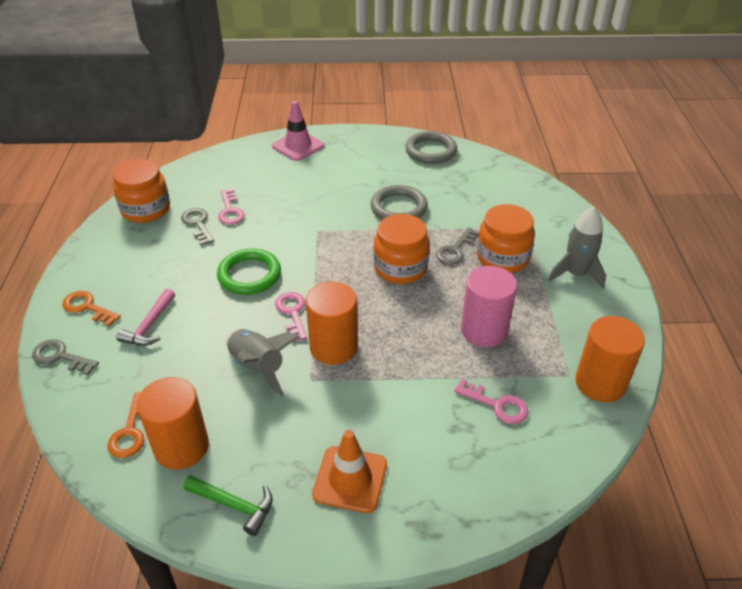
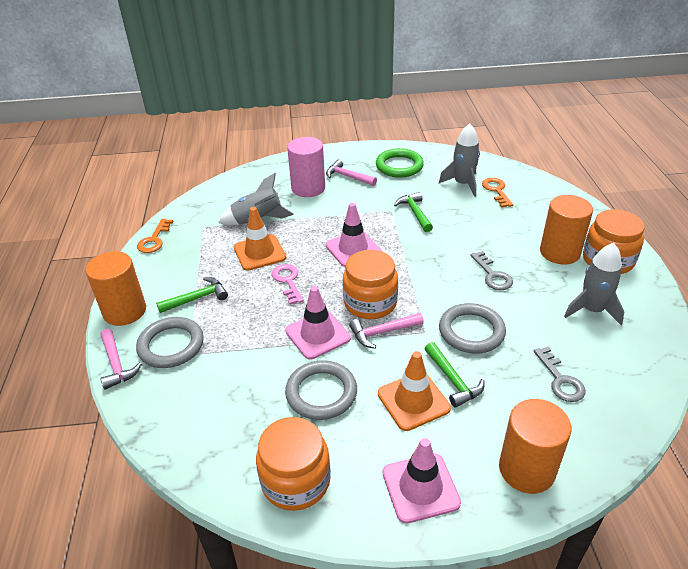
green hammer: [183,475,273,536] = 1 -> [156,277,228,313] [394,192,433,232] [425,342,484,408] = 3
grey key: [32,339,99,375] [181,208,214,246] [436,227,479,265] = 3 -> [470,251,513,290] [534,346,586,402] = 2
grey ring: [370,185,428,220] [405,131,457,164] = 2 -> [136,317,204,368] [285,360,357,420] [439,303,506,354] = 3
grey rocket: [226,329,300,396] [548,206,606,288] = 2 -> [218,173,294,225] [439,123,480,197] [564,243,624,325] = 3
orange traffic cone: [312,430,387,513] = 1 -> [234,207,286,271] [378,351,451,431] = 2
pink hammer: [116,288,175,346] = 1 -> [100,329,142,390] [326,159,377,186] [349,313,424,349] = 3
pink key: [218,189,245,225] [275,292,307,341] [454,379,528,424] = 3 -> [272,264,304,305] = 1
pink traffic cone: [272,101,324,161] = 1 -> [285,286,351,359] [326,203,381,267] [383,438,461,524] = 3

